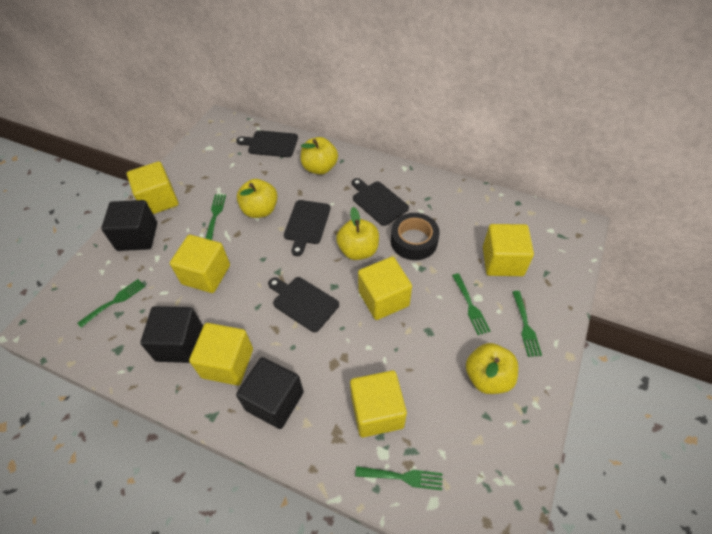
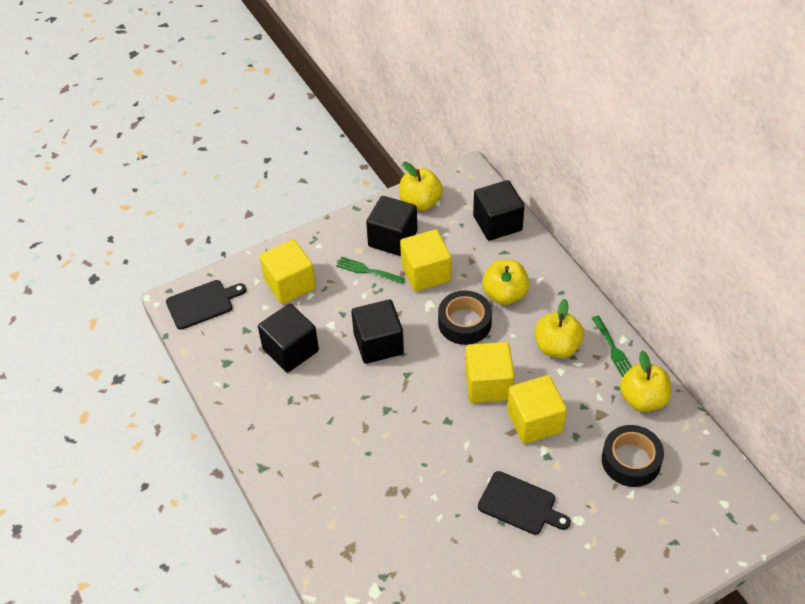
black cube: [101,200,157,251] [140,306,203,363] [236,357,304,429] = 3 -> [258,304,319,373] [351,299,404,364] [366,196,417,256] [473,180,525,241] = 4
black cutting board: [236,130,298,157] [268,277,339,332] [284,200,331,256] [352,178,409,226] = 4 -> [166,280,246,330] [478,471,571,535] = 2
black tape: [391,213,440,260] = 1 -> [438,291,492,345] [602,425,664,487] = 2
green fork: [77,279,145,328] [205,194,226,240] [355,466,442,490] [452,273,491,335] [512,291,542,357] = 5 -> [336,257,405,284] [592,316,632,377] = 2
yellow cube: [127,161,179,214] [170,235,230,293] [189,323,253,385] [350,370,407,437] [358,257,412,320] [483,224,534,276] = 6 -> [259,239,316,304] [400,229,451,292] [465,342,515,403] [507,375,567,444] = 4

